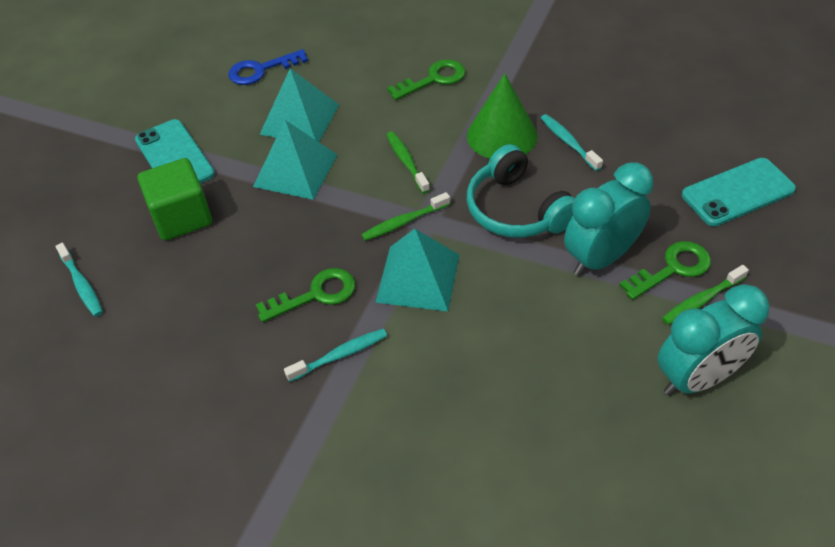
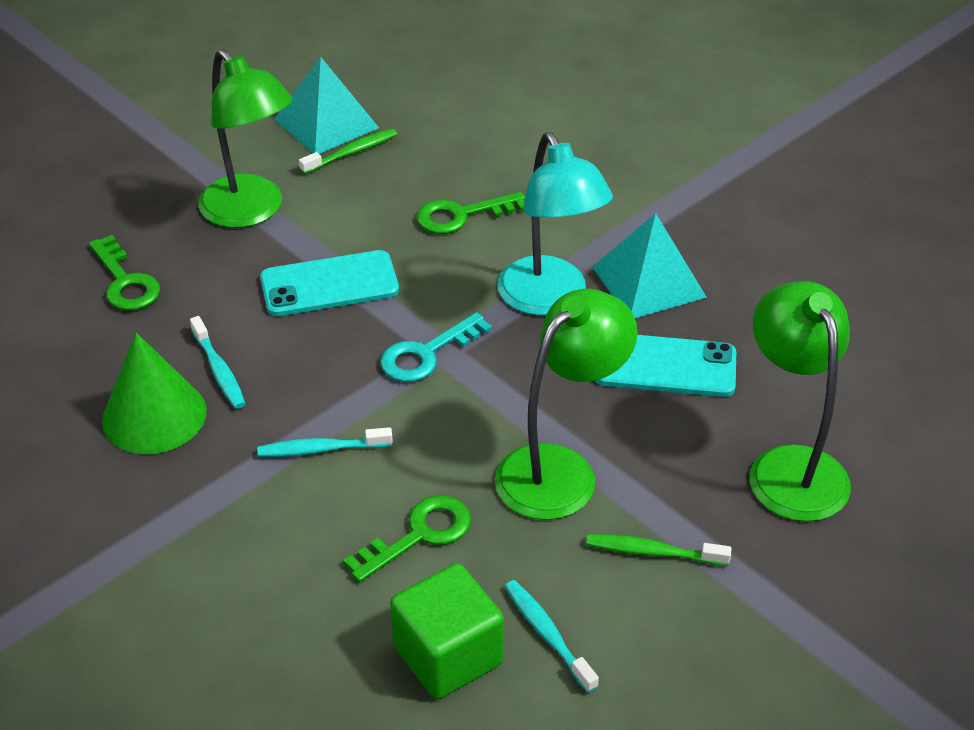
blue key: [228,49,308,85] = 1 -> none = 0
green lamp: none = 0 -> [198,49,292,228] [495,289,638,520] [750,281,851,522] = 3
green toothbrush: [361,192,450,241] [387,131,430,194] [662,265,749,325] = 3 -> [299,129,397,174] [586,534,732,566] = 2
turquoise clock: [564,162,653,276] [658,284,769,396] = 2 -> none = 0
turquoise headphones: [467,144,575,238] = 1 -> none = 0
turquoise key: none = 0 -> [380,312,492,382] = 1
turquoise lamp: none = 0 -> [498,132,613,316] = 1
turquoise pyramid: [253,120,337,200] [259,68,339,142] [375,229,459,311] = 3 -> [275,57,379,154] [592,213,707,318] = 2

